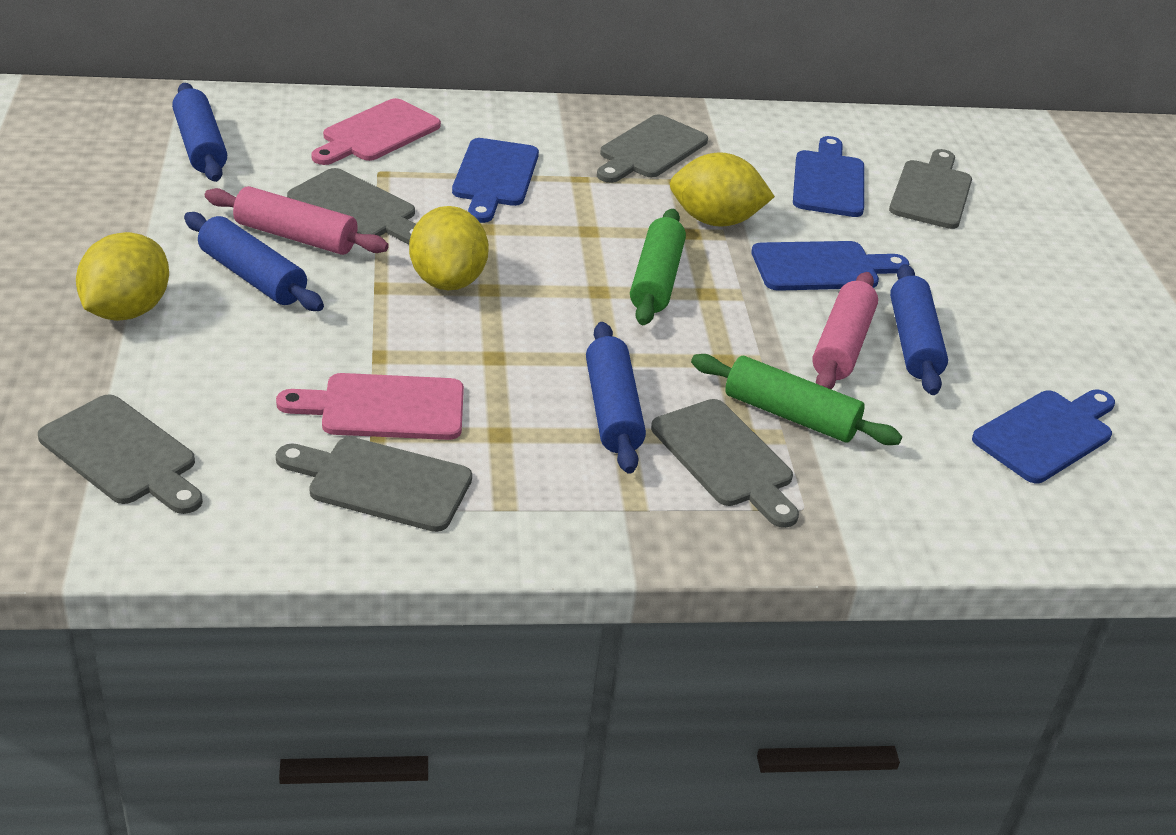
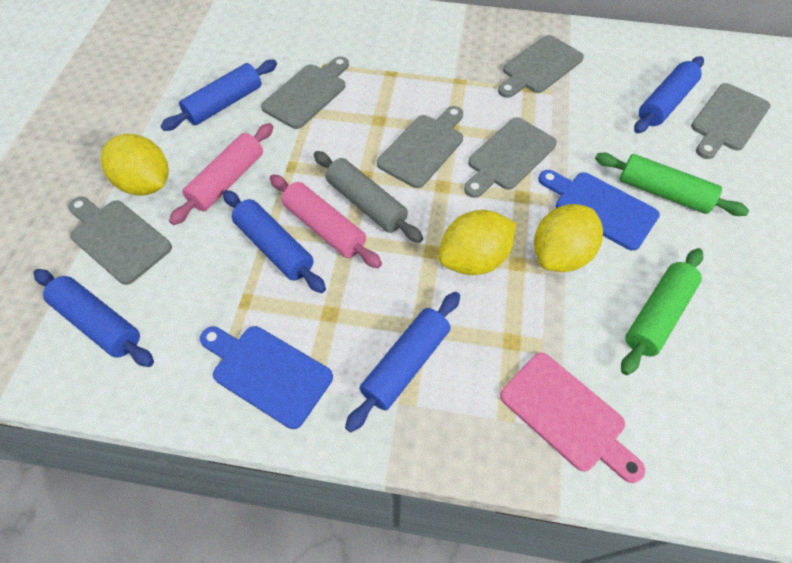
blue cutting board: [452,138,539,223] [751,241,909,291] [793,136,864,217] [972,390,1115,483] = 4 -> [200,326,333,429] [538,170,660,251] = 2
blue rolling pin: [172,83,227,182] [184,212,324,311] [586,322,646,474] [890,264,948,395] = 4 -> [33,269,154,367] [161,60,277,131] [223,190,326,293] [345,292,460,432] [634,56,704,133] = 5
grey rolling pin: none = 0 -> [314,151,423,243] = 1
pink cutting board: [276,373,464,440] [311,98,441,165] = 2 -> [500,353,645,483] = 1

